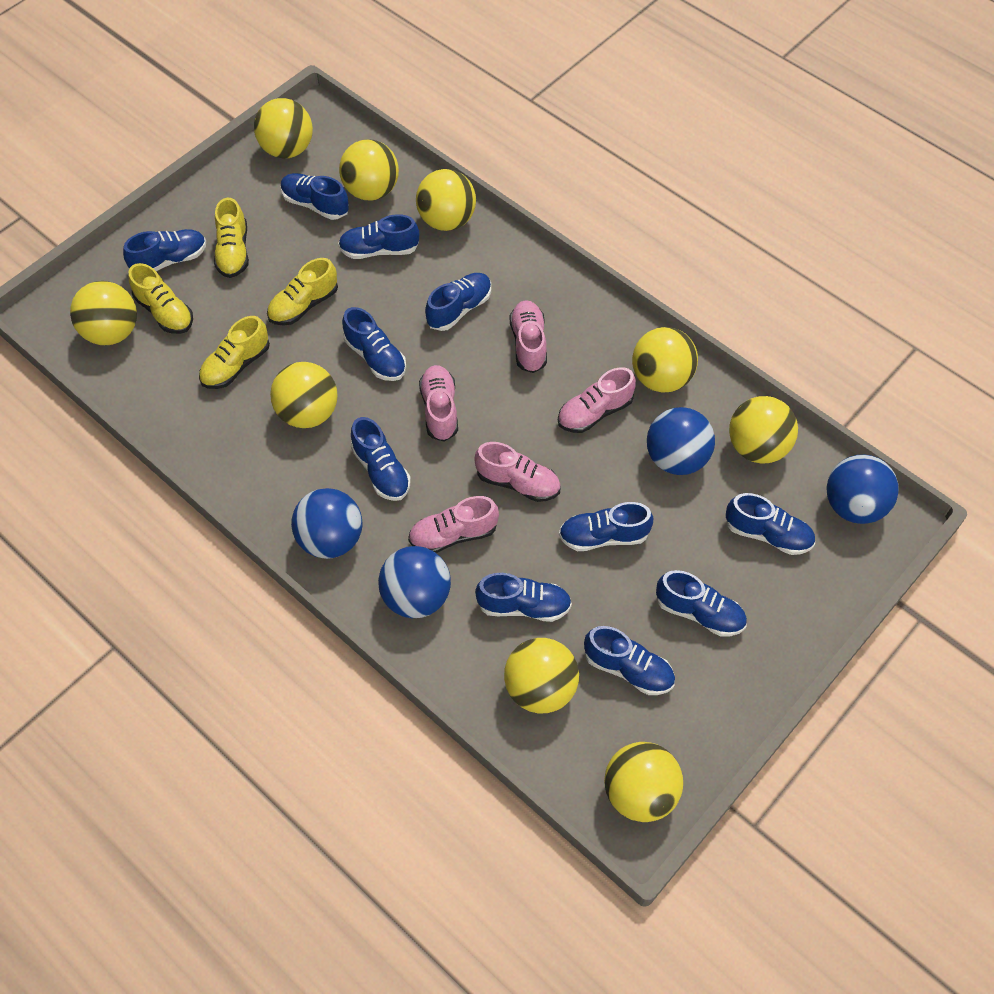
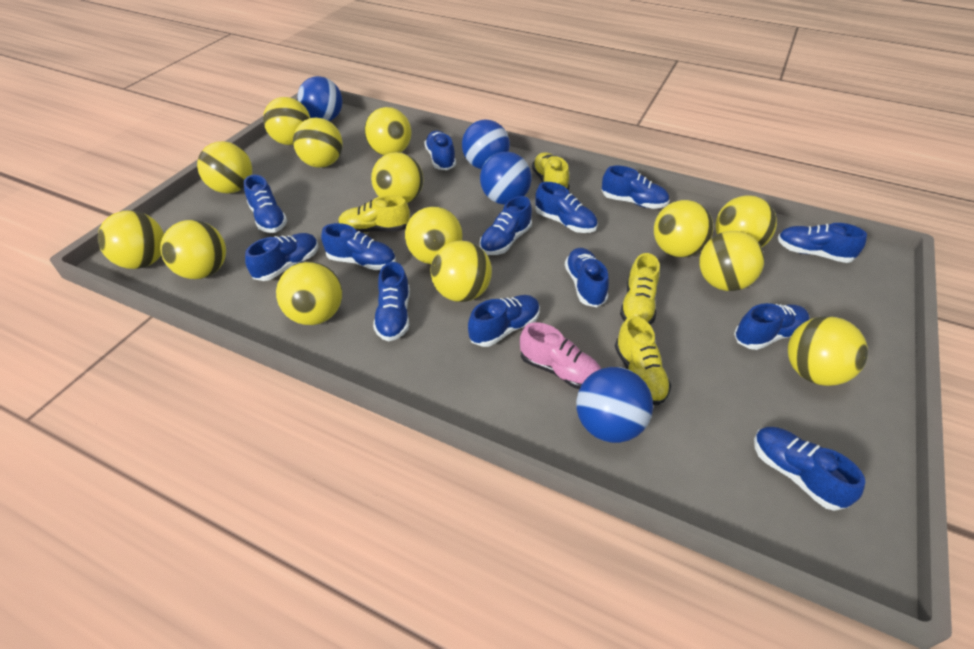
blue shoe: [123,229,206,271] [281,173,349,220] [338,214,419,259] [342,307,406,381] [351,417,411,501] [425,273,491,331] [475,573,572,622] [559,502,653,551] [584,626,675,695] [656,570,747,637] [726,493,815,555] = 11 -> [244,175,287,233] [245,233,319,281] [321,223,396,270] [373,262,410,341] [424,131,456,170] [468,295,540,347] [479,196,532,255] [535,182,598,233] [565,248,609,307] [602,166,669,209] [734,303,809,350] [754,427,865,511] [777,223,867,263] = 13
pink shoe: [408,496,499,553] [419,365,458,442] [474,442,561,502] [510,300,547,373] [558,367,636,433] = 5 -> [520,322,601,389] = 1
yellow ball: [70,281,137,345] [254,98,313,158] [270,362,338,428] [339,139,399,201] [416,169,476,231] [504,638,579,713] [604,742,683,822] [632,327,698,393] [729,396,798,464] = 9 -> [98,210,164,269] [160,220,226,279] [197,141,252,193] [263,97,310,145] [276,262,342,325] [293,118,343,168] [364,107,411,155] [371,152,423,203] [405,206,463,264] [431,240,492,302] [654,200,713,257] [699,231,765,291] [716,196,777,247] [788,316,868,386] = 14

